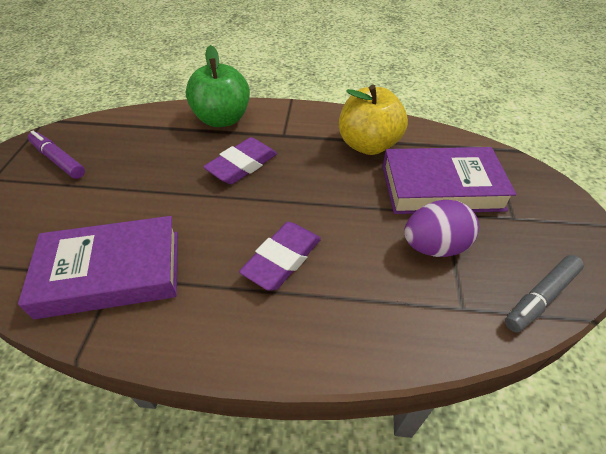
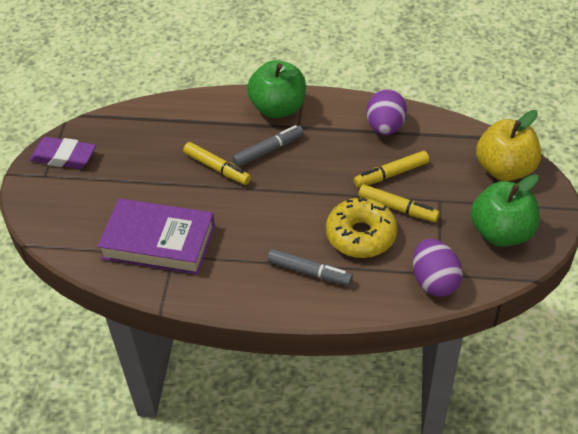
green apple: [186,45,250,127] = 1 -> [247,60,306,118] [471,174,540,247] = 2
grey marker: [505,255,584,332] = 1 -> [232,125,304,167] [267,249,353,286] = 2
purple book: [18,216,178,319] [382,147,517,214] = 2 -> [97,198,215,275] = 1
purple egg: [404,200,479,257] = 1 -> [366,89,407,135] [413,239,463,297] = 2
purple eraser: [203,137,277,184] [239,222,321,291] = 2 -> [29,137,96,169] = 1
purple marker: [28,131,85,179] = 1 -> none = 0
yellow donut: none = 0 -> [326,197,397,258] = 1
yellow marker: none = 0 -> [183,142,251,185] [354,151,429,188] [358,184,440,222] = 3

